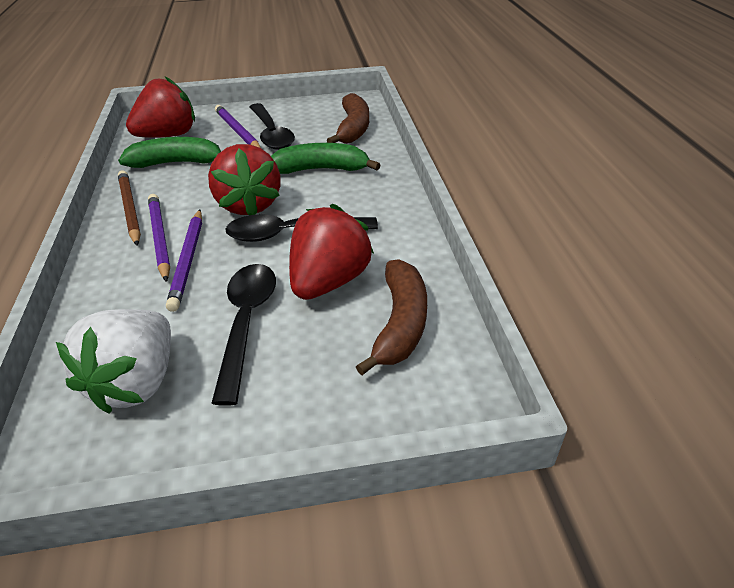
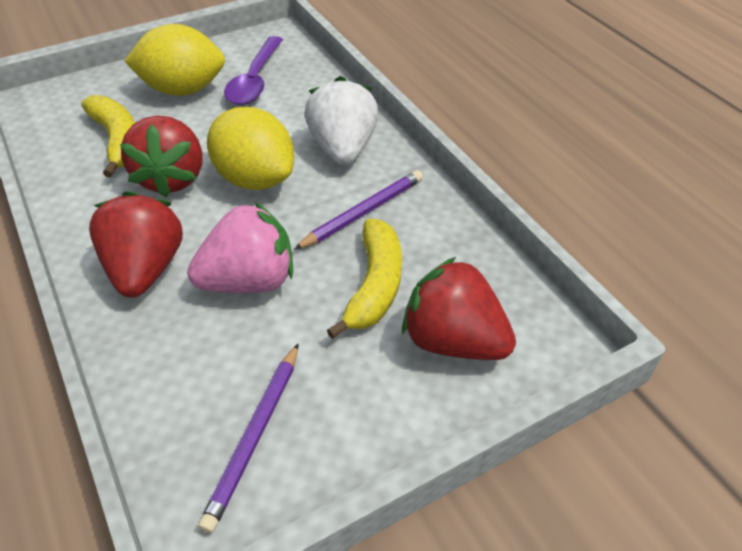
black spoon: [212,264,276,406] [225,214,378,242] [250,103,295,150] = 3 -> none = 0
brown banana: [327,93,369,144] [356,259,427,375] = 2 -> none = 0
brown pencil: [118,170,141,246] = 1 -> none = 0
green banana: [118,137,221,168] [271,143,380,174] = 2 -> none = 0
pink strawberry: none = 0 -> [187,202,293,293] = 1
purple pencil: [148,194,170,282] [166,210,202,312] [215,105,261,148] = 3 -> [198,343,299,533] [294,170,423,250] = 2
purple spoon: none = 0 -> [224,36,283,105] = 1
yellow banana: none = 0 -> [81,95,135,177] [327,219,402,339] = 2
yellow lemon: none = 0 -> [124,24,225,96] [207,107,294,190] = 2

